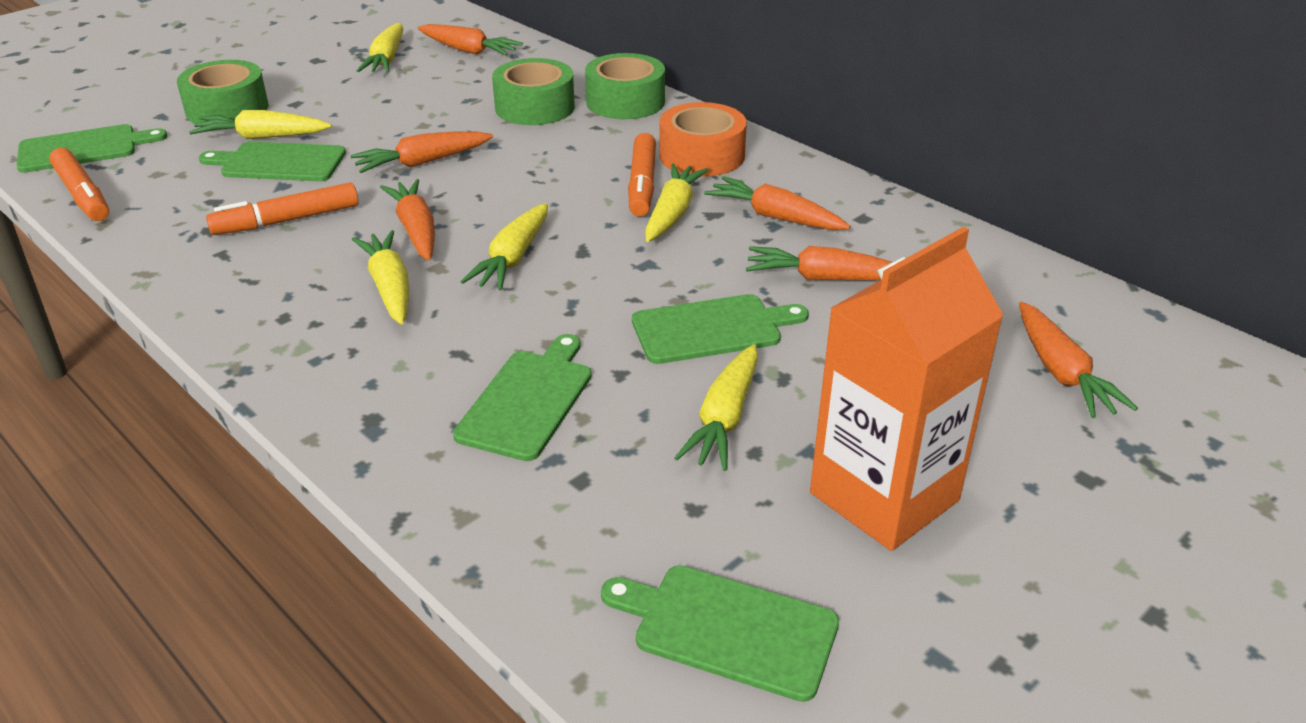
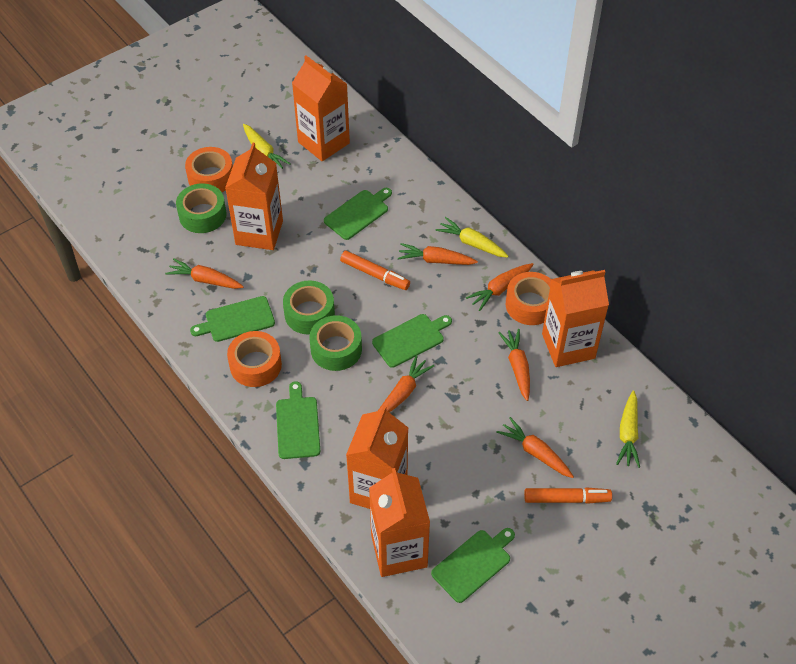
orange carton: [810,227,1004,551] = 1 -> [225,143,283,250] [292,55,350,161] [346,405,408,509] [369,468,430,577] [542,270,609,367] = 5
orange marker: [49,148,109,221] [206,182,358,235] [628,133,656,217] = 3 -> [340,250,410,290] [524,487,612,504] = 2
orange tape: [659,102,747,176] = 1 -> [185,147,233,192] [227,331,282,387] [506,272,551,325] = 3
yellow carrot: [189,110,331,139] [352,230,409,324] [357,23,403,73] [460,203,548,291] [645,164,709,242] [674,344,758,471] = 6 -> [243,124,291,169] [435,217,508,258] [616,390,640,468] = 3

